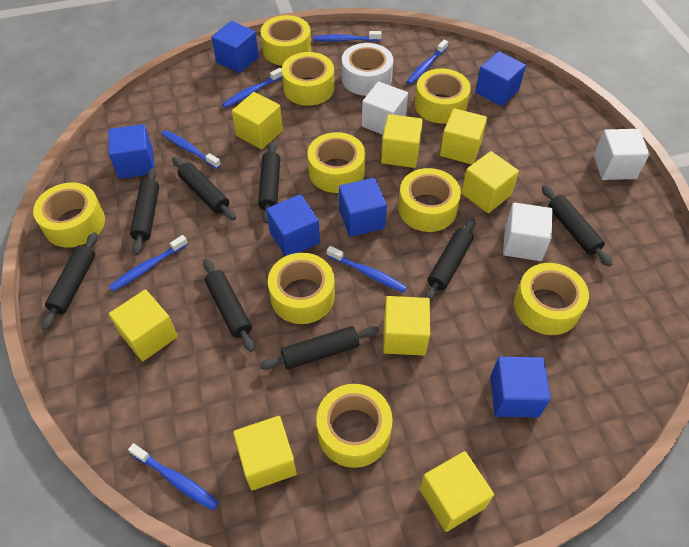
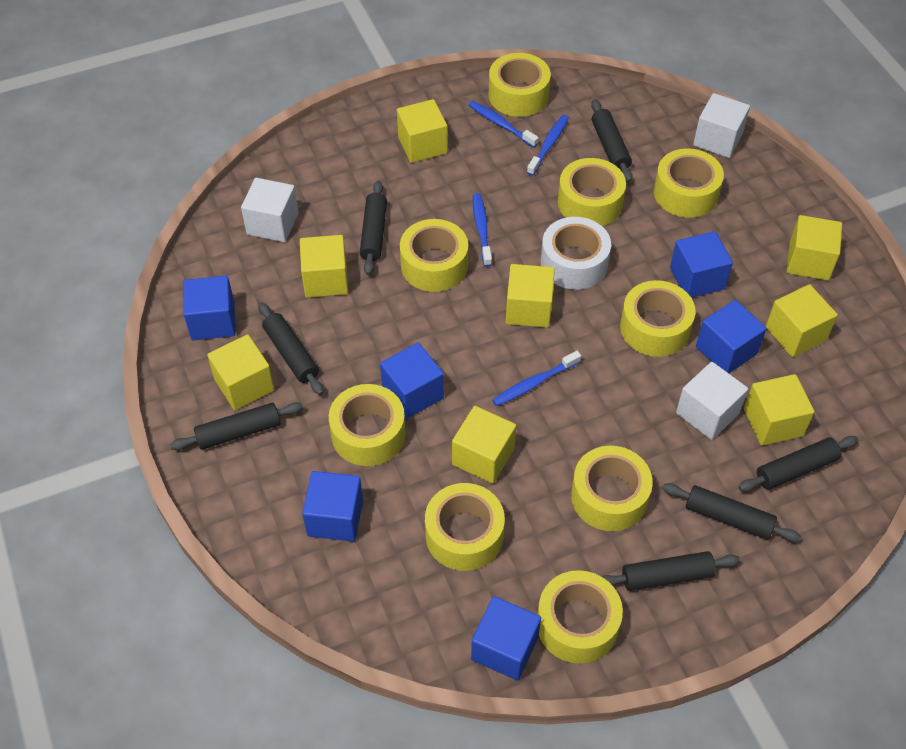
black rolling pin: [42,232,98,330] [130,168,159,255] [172,157,236,220] [203,259,255,352] [258,142,280,223] [259,326,379,370] [424,218,475,301] [542,185,613,267] = 8 -> [170,402,303,450] [258,302,324,395] [360,181,387,275] [591,99,633,182] [602,551,740,591] [663,483,801,542] [739,436,858,492] = 7
blue toothbrush: [109,235,188,292] [128,443,219,510] [161,130,221,169] [222,68,282,108] [314,31,382,42] [327,246,407,293] [406,40,448,85] = 7 -> [468,101,539,148] [473,193,492,267] [492,351,581,406] [527,115,569,176] = 4

